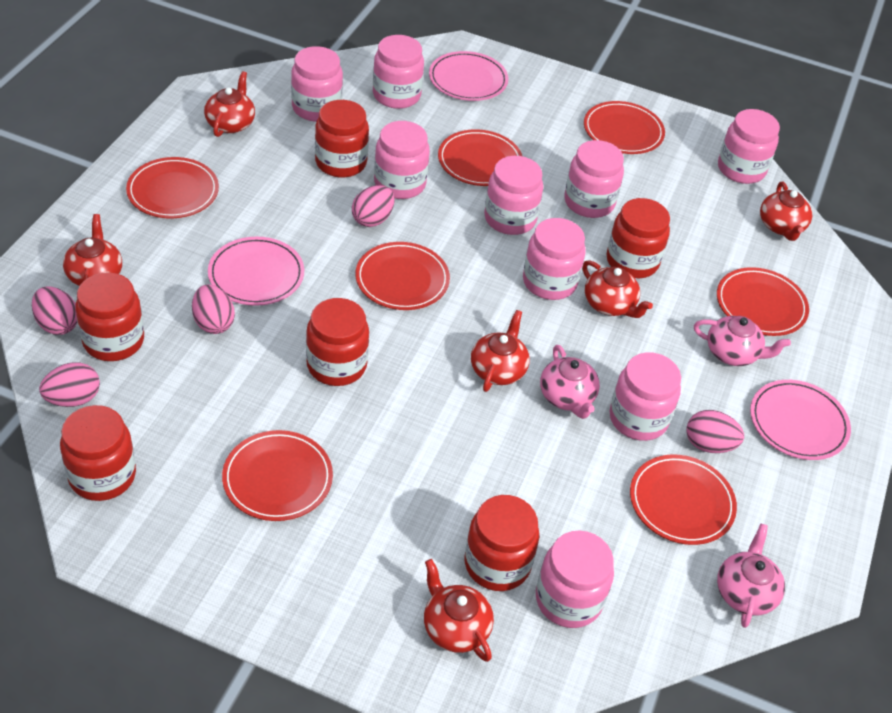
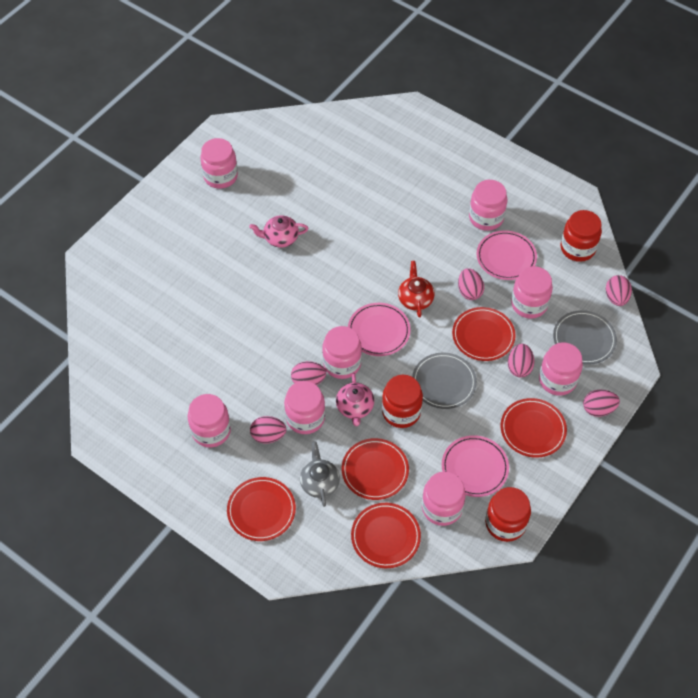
grey plate: none = 0 -> [412,353,477,409] [553,310,617,365] = 2
grey teapot: none = 0 -> [300,441,340,507] = 1
pink egg: [32,286,77,335] [39,362,100,407] [192,284,235,334] [352,185,395,227] [686,410,744,453] = 5 -> [250,416,286,444] [291,361,326,385] [458,268,484,300] [508,344,534,377] [583,390,620,417] [606,275,632,306] = 6
pink jar: [291,46,343,122] [373,35,424,109] [374,121,430,199] [484,156,543,235] [523,218,586,300] [536,530,614,628] [564,140,624,218] [610,352,681,441] [718,109,780,184] = 9 -> [188,394,231,447] [200,138,238,189] [284,381,325,434] [322,326,362,379] [422,471,466,526] [469,180,508,231] [511,266,553,318] [539,342,583,396] = 8
pink teapot: [540,345,600,419] [694,316,791,366] [717,523,785,628] = 3 -> [249,215,308,248] [336,373,374,426] = 2
red jar: [60,405,136,501] [75,272,144,361] [306,298,369,386] [315,100,369,177] [465,495,539,591] [607,198,670,278] = 6 -> [382,375,423,428] [485,487,531,542] [561,210,602,262] = 3
red plate: [126,157,219,218] [222,430,333,521] [356,242,450,310] [438,129,522,186] [584,101,665,154] [630,454,737,545] [717,267,809,336] = 7 -> [227,477,296,541] [342,438,409,500] [351,503,421,568] [452,307,516,361] [500,398,567,458] = 5
red teapot: [63,214,122,286] [204,71,255,137] [424,559,494,662] [471,310,530,392] [582,260,653,318] [760,182,812,241] = 6 -> [398,261,434,317] = 1

